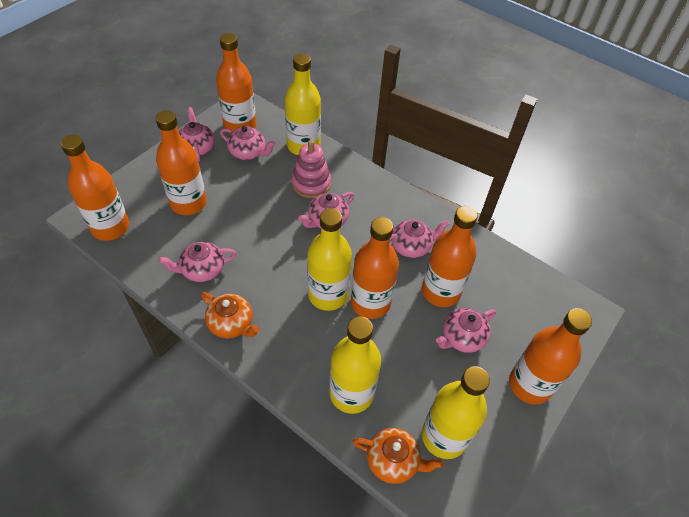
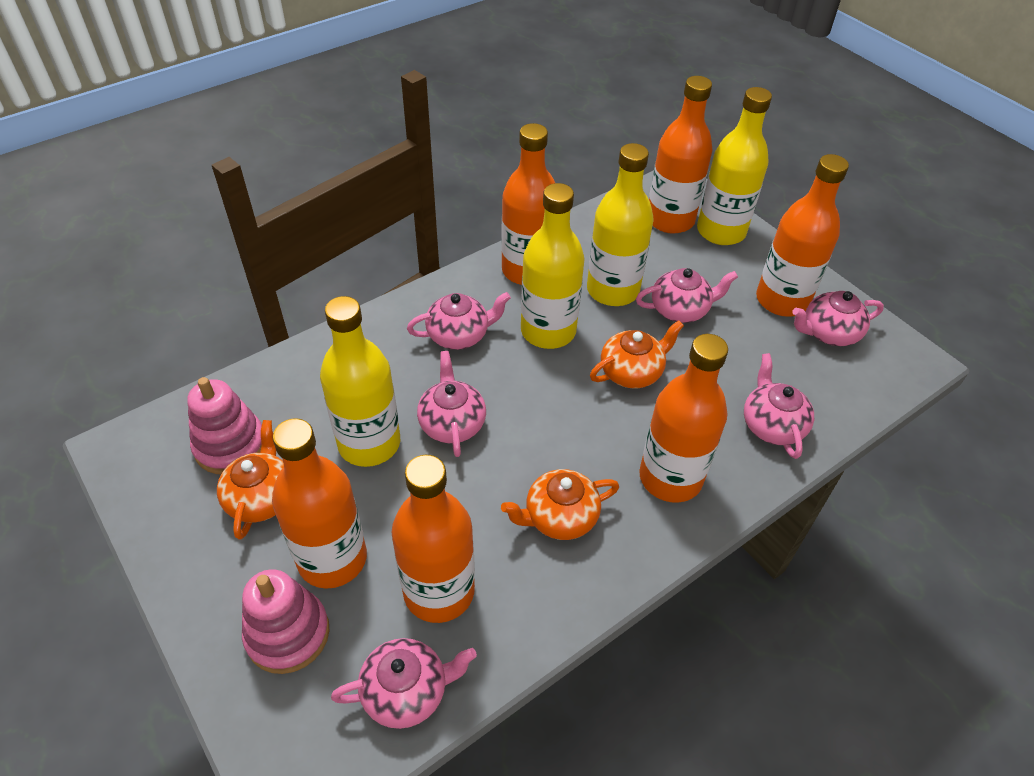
orange teapot: [201,292,260,338] [352,428,443,484] = 2 -> [217,420,284,540] [501,469,619,540] [590,320,684,389] = 3
pink stacking toy: [292,140,331,198] = 1 -> [187,377,262,474] [242,569,329,674] = 2

